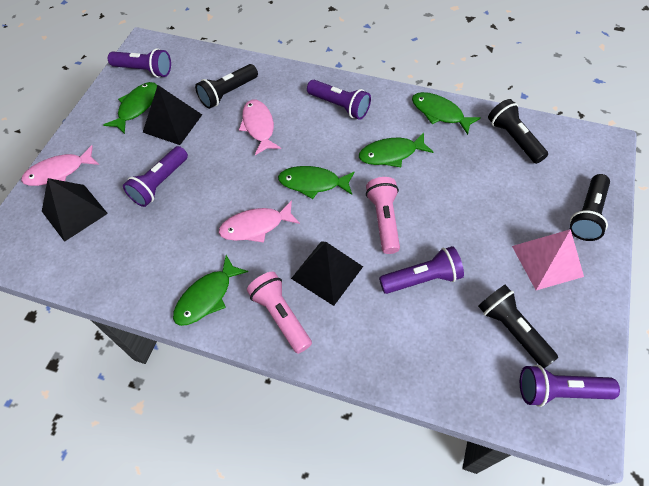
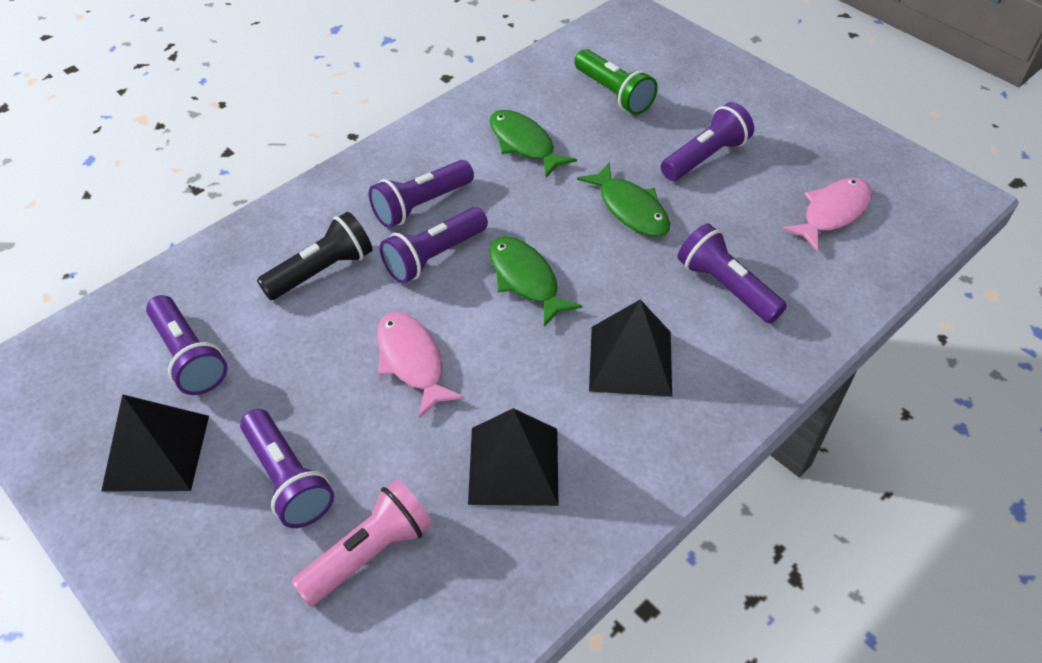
black flashlight: [195,64,258,109] [478,285,558,368] [488,99,548,164] [569,174,610,241] = 4 -> [257,212,373,300] = 1
green fish: [103,82,157,134] [173,255,248,326] [278,166,355,199] [359,132,433,167] [412,92,481,135] = 5 -> [489,110,577,178] [489,236,582,327] [577,163,670,237] = 3
green flashlight: none = 0 -> [574,49,658,115] = 1
pink fish: [21,145,99,186] [219,200,300,243] [239,100,281,155] = 3 -> [377,312,465,418] [782,178,872,251] = 2
pink flashlight: [247,272,312,354] [366,177,400,254] = 2 -> [291,479,433,606] = 1
pink pyramid: [512,229,584,290] = 1 -> none = 0
purple flashlight: [108,48,171,78] [123,146,188,207] [307,80,371,120] [379,246,464,294] [520,365,620,407] = 5 -> [146,295,227,395] [240,409,334,528] [369,160,474,228] [380,207,488,283] [661,102,754,181] [677,223,787,324] = 6

